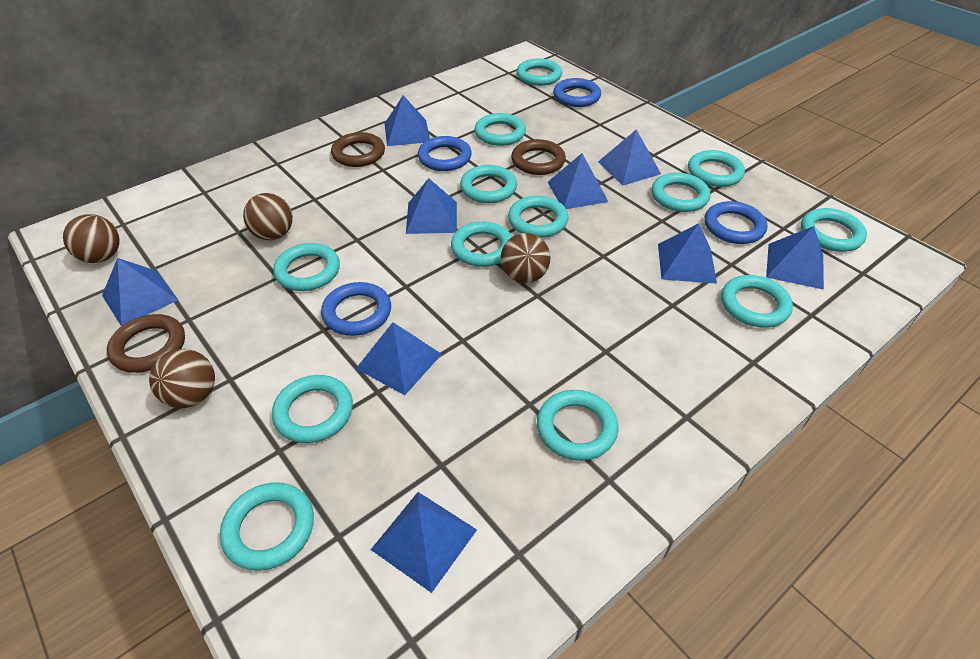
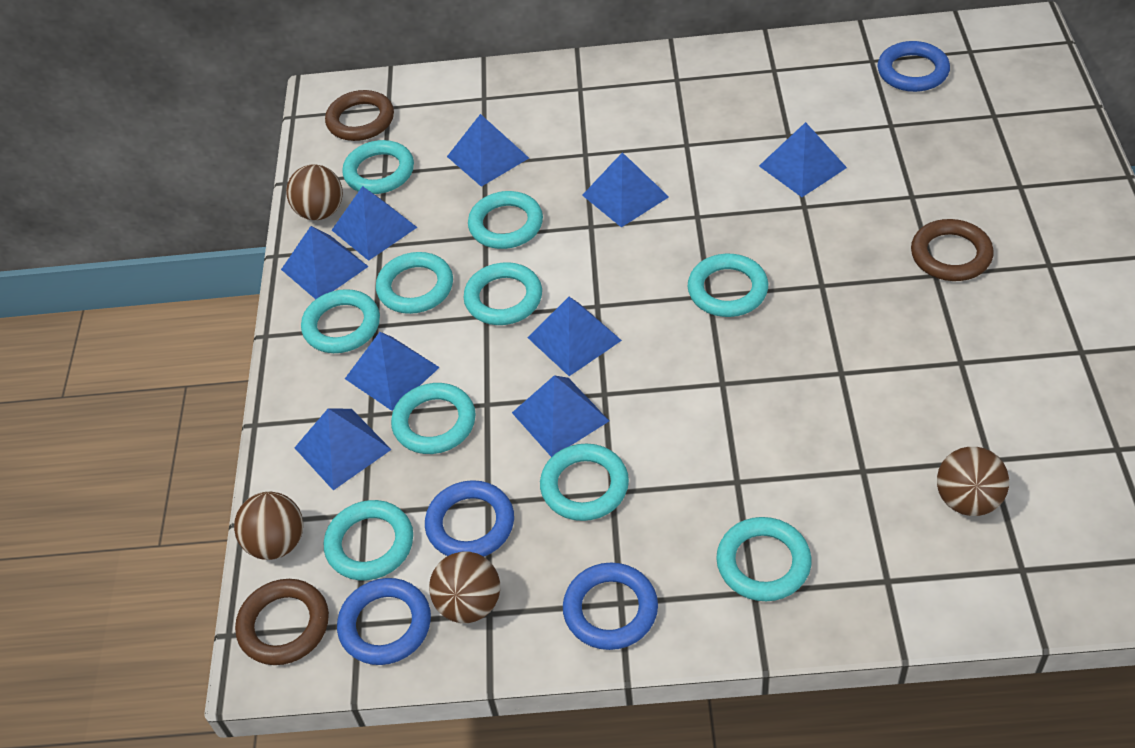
turquoise ring: [220,482,314,571] [272,375,353,443] [273,243,340,291] [451,221,512,267] [460,165,517,203] [474,113,526,146] [508,196,568,238] [517,59,562,86] [537,390,618,461] [652,173,711,212] [688,150,745,187] [721,275,793,327] [801,208,867,252] = 13 -> [301,289,380,353] [324,500,413,580] [342,140,414,194] [376,252,453,314] [391,383,476,454] [463,262,542,325] [468,191,543,249] [540,444,629,521] [688,254,768,317] [716,517,812,601] = 10

